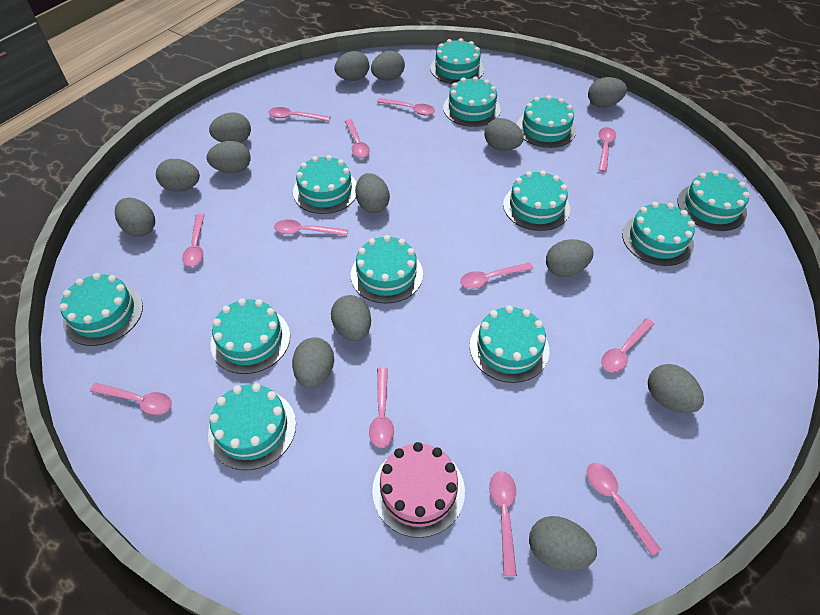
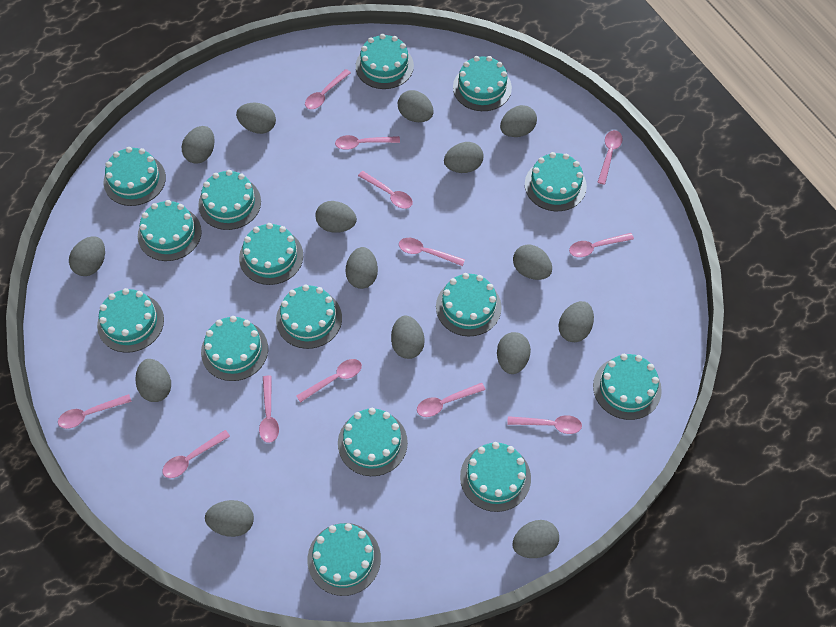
grey egg: [115,198,155,237] [156,159,200,192] [207,141,251,173] [209,112,251,143] [292,337,334,388] [331,295,371,341] [334,51,369,81] [355,173,390,213] [371,51,405,80] [484,118,524,151] [529,516,597,571] [546,239,594,277] [588,77,627,108] [648,364,704,413] = 14 -> [69,236,105,276] [135,359,171,402] [182,126,215,164] [205,500,254,537] [236,103,276,134] [315,201,357,233] [346,247,378,289] [391,315,425,359] [398,90,434,122] [444,142,484,173] [497,332,531,374] [500,105,537,137] [512,520,559,558] [513,244,552,280] [558,301,594,342] = 15
pink cake: [372,442,465,538] = 1 -> none = 0
turquoise cake: [59,273,143,346] [208,383,296,470] [210,298,290,374] [293,155,357,214] [351,235,423,304] [430,38,484,84] [443,76,501,127] [470,305,549,383] [503,170,570,231] [517,95,576,148] [622,202,695,266] [677,170,750,231] = 12 -> [97,288,164,353] [104,147,166,206] [138,200,202,261] [198,170,261,230] [201,316,268,381] [239,223,303,285] [276,285,342,349] [307,523,381,596] [338,408,408,476] [356,34,414,89] [436,273,502,336] [453,56,512,111] [460,442,531,512] [525,152,587,211] [593,354,662,420] = 15

